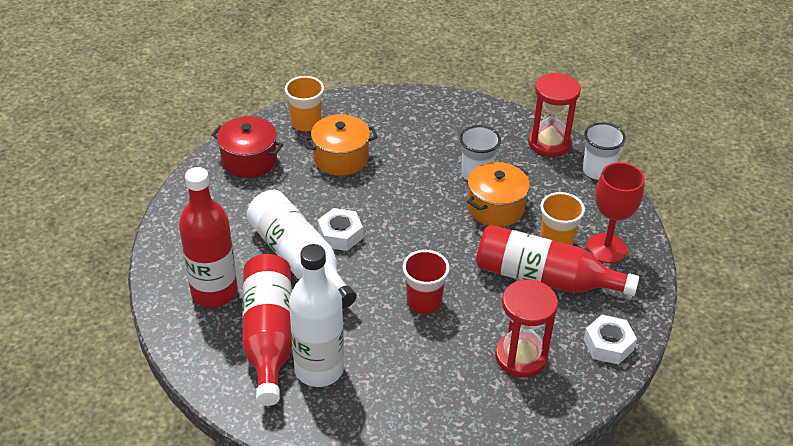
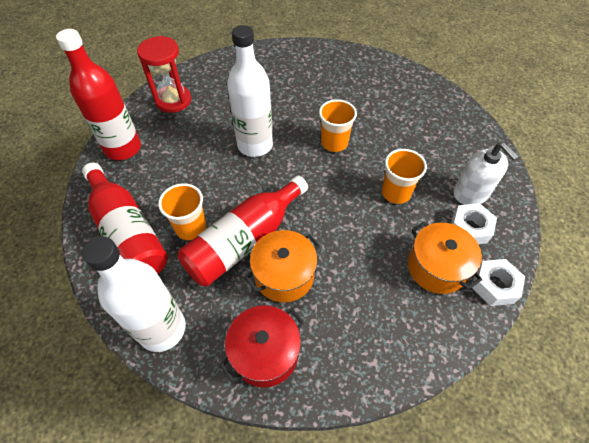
orange cup: [285,76,324,131] [540,192,585,246] = 2 -> [158,183,206,240] [319,99,357,152] [382,149,427,204] = 3
red cup: [403,250,450,314] = 1 -> none = 0
red goblet: [587,162,645,263] = 1 -> none = 0
red hourglass: [495,279,558,377] [528,73,581,157] = 2 -> [137,36,191,113] = 1
white cup: [460,125,501,180] [583,122,626,180] = 2 -> none = 0
white soap dispenser: none = 0 -> [454,143,519,205] = 1

